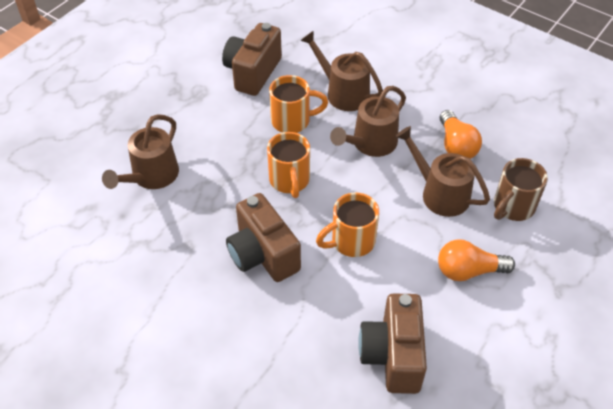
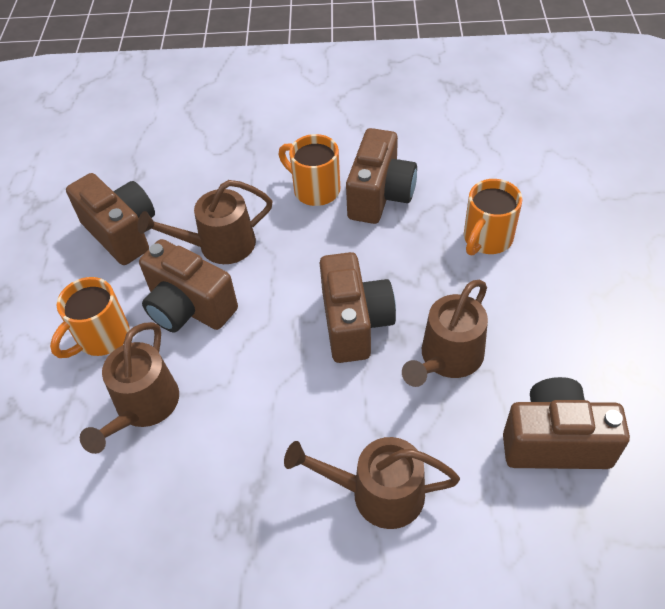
brown camera: [222,23,282,96] [226,193,301,282] [358,293,427,394] = 3 -> [66,173,155,265] [139,239,238,332] [320,252,396,363] [346,128,417,224] [503,377,630,469] = 5
brown mug: [494,158,548,221] = 1 -> none = 0
orange light bulb: [438,239,515,281] [440,110,482,159] = 2 -> none = 0

